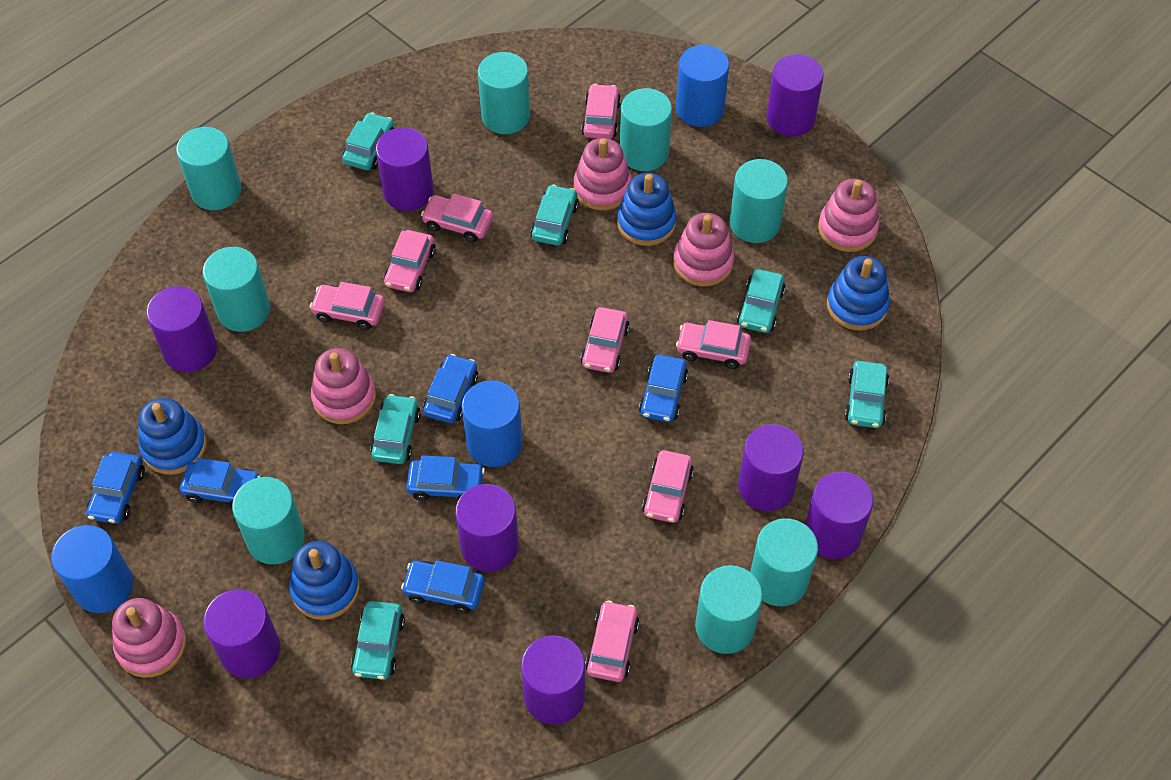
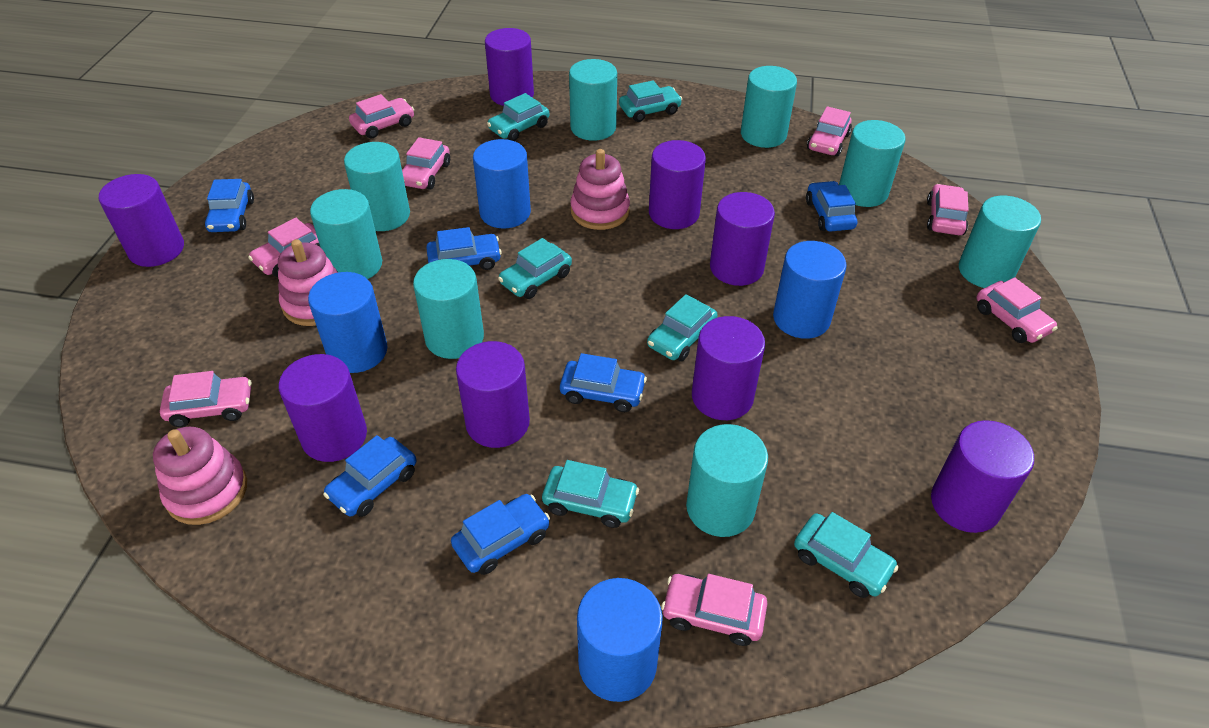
blue cylinder: [51,525,133,613] [462,380,522,467] [676,45,729,127] = 3 -> [308,272,387,373] [473,139,531,229] [577,578,663,702] [773,241,847,339] = 4
blue stacking toy: [138,398,207,475] [289,541,360,620] [617,173,677,246] [827,256,890,331] = 4 -> none = 0
pink stacking toy: [112,598,187,678] [311,348,376,424] [574,138,632,210] [673,213,734,287] [818,179,879,252] = 5 -> [153,427,247,525] [278,239,338,326] [570,149,630,230] = 3

